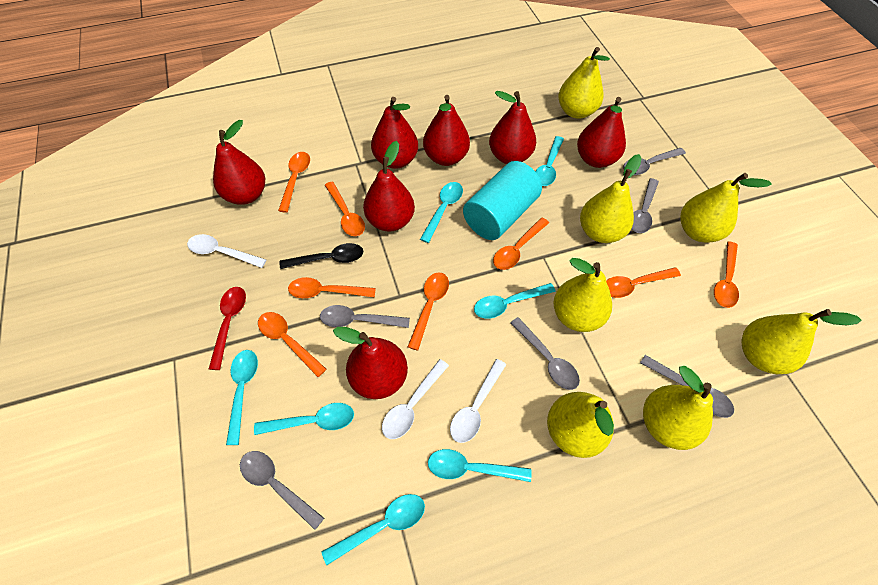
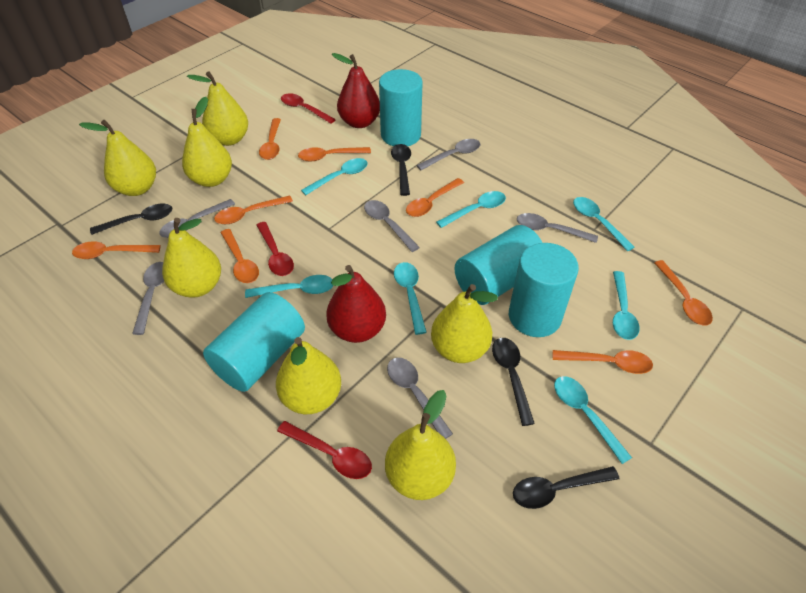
black spoon: [280,243,363,269] = 1 -> [90,204,172,235] [391,144,411,196] [492,338,535,426] [513,466,619,509] = 4
red pear: [213,120,265,205] [333,327,408,399] [363,141,415,231] [371,97,418,169] [423,95,470,166] [489,91,536,164] [577,97,626,168] = 7 -> [326,265,386,343] [332,53,380,128] = 2
red spoon: [209,287,246,370] = 1 -> [256,222,294,276] [277,421,372,479] [281,93,336,124] = 3
turquoise cylinder: [463,161,542,240] = 1 -> [203,292,305,392] [379,69,423,146] [455,225,543,305] [509,243,579,337] = 4
white spoon: [187,234,266,268] [382,359,449,439] [450,359,506,443] = 3 -> none = 0

